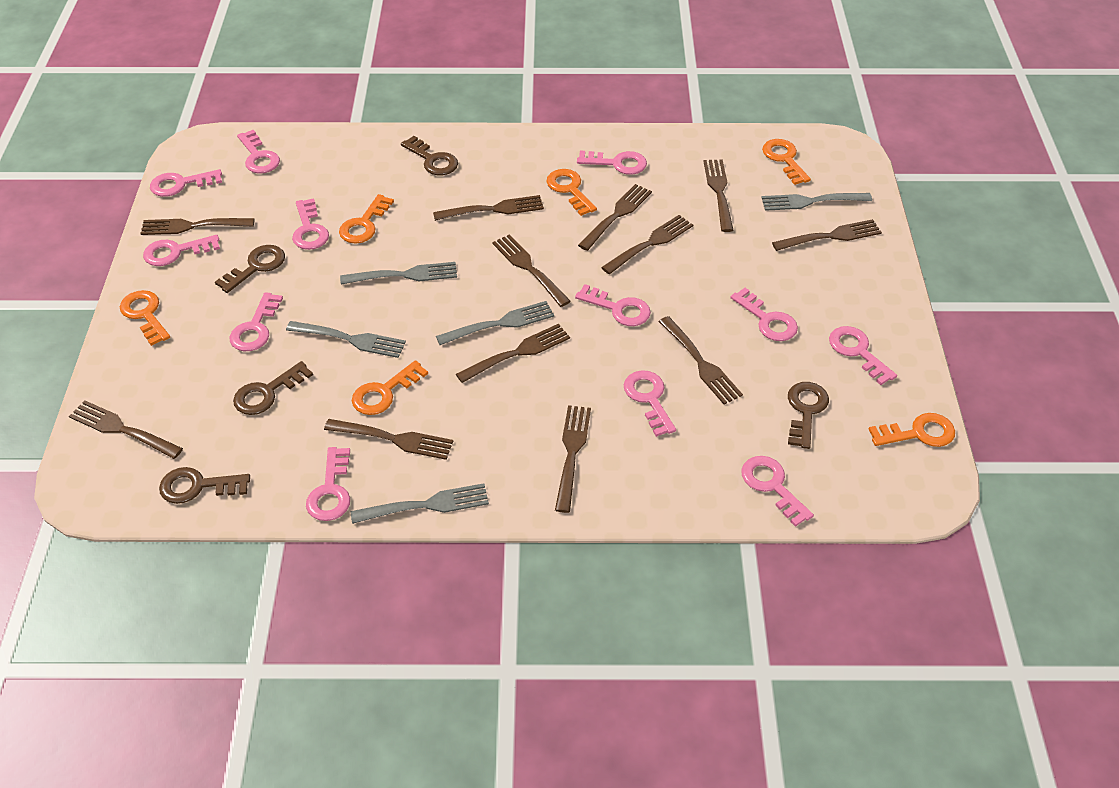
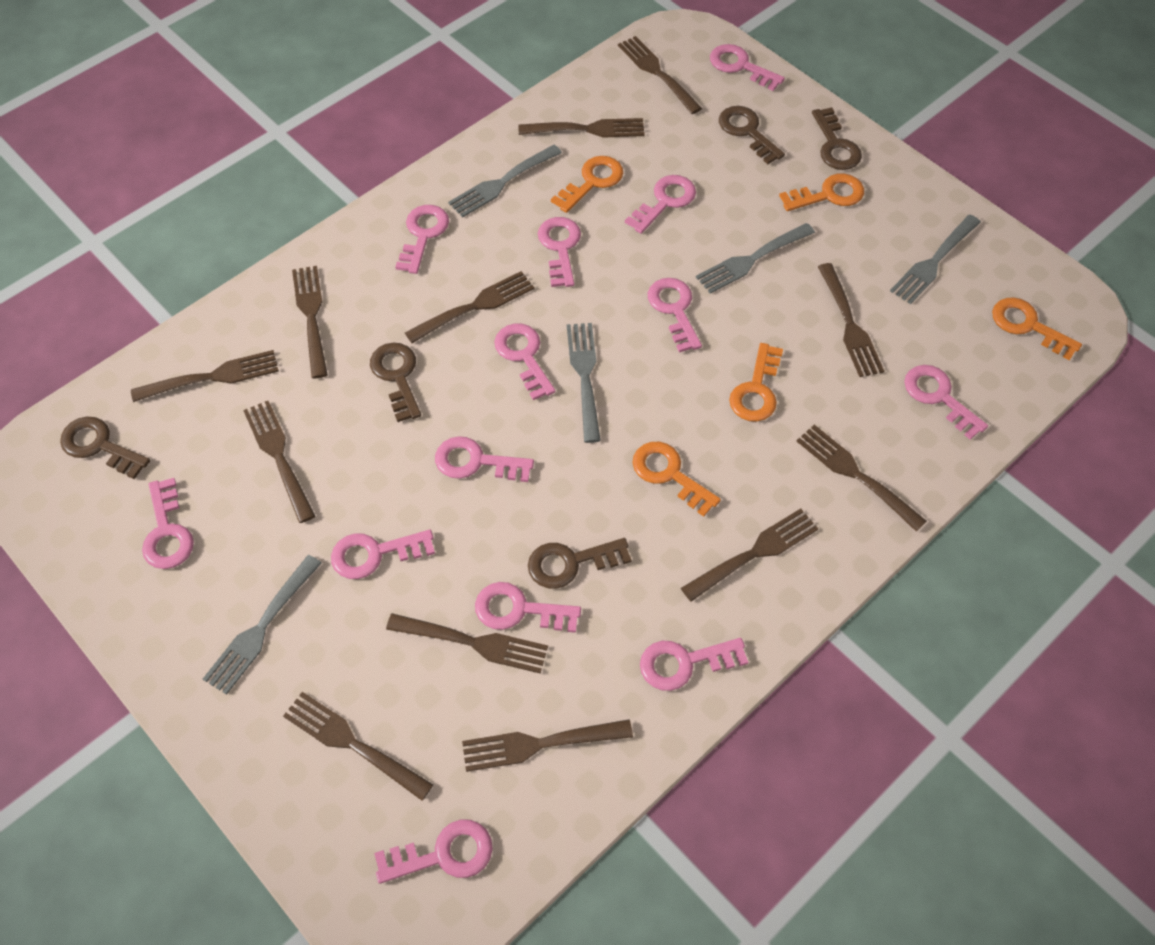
orange key: [120,290,170,346] [339,194,394,244] [352,360,428,415] [546,169,597,216] [762,139,811,185] [868,413,955,447] = 6 -> [551,156,623,213] [632,442,721,517] [729,343,783,422] [779,173,864,211] [992,297,1082,361] = 5
pink key: [143,235,220,266] [150,169,222,197] [230,292,283,351] [237,130,280,174] [292,198,329,250] [306,447,350,521] [575,284,651,326] [577,151,647,175] [624,370,676,437] [730,288,798,341] [741,456,814,527] [829,326,897,385] = 12 -> [142,478,194,569] [331,530,435,579] [374,819,493,884] [395,205,449,274] [435,436,534,482] [475,582,581,633] [494,324,555,400] [538,217,581,287] [625,175,696,234] [640,638,748,691] [648,278,702,353] [710,44,785,91] [904,365,988,440] = 13

